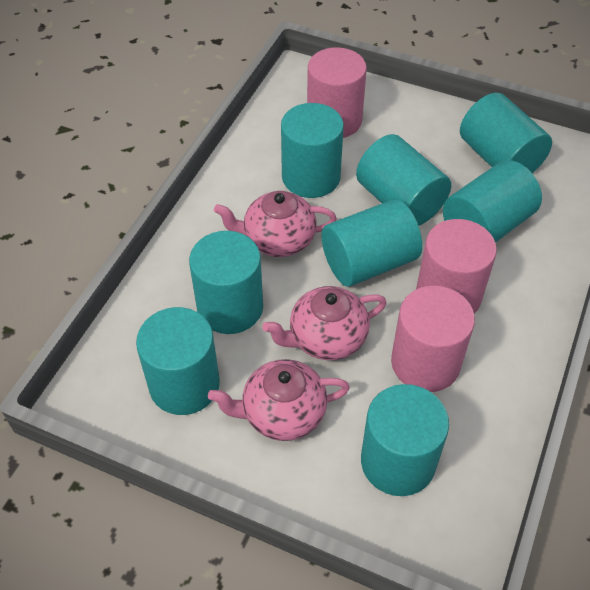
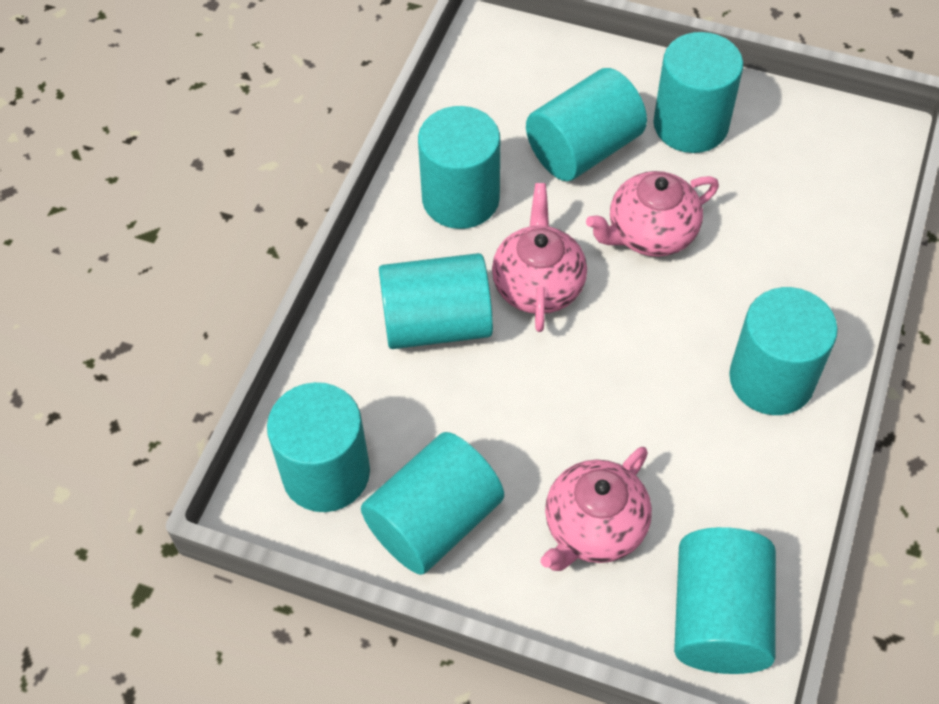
pink cylinder: [307,47,367,138] [391,286,475,392] [416,219,497,314] = 3 -> none = 0

